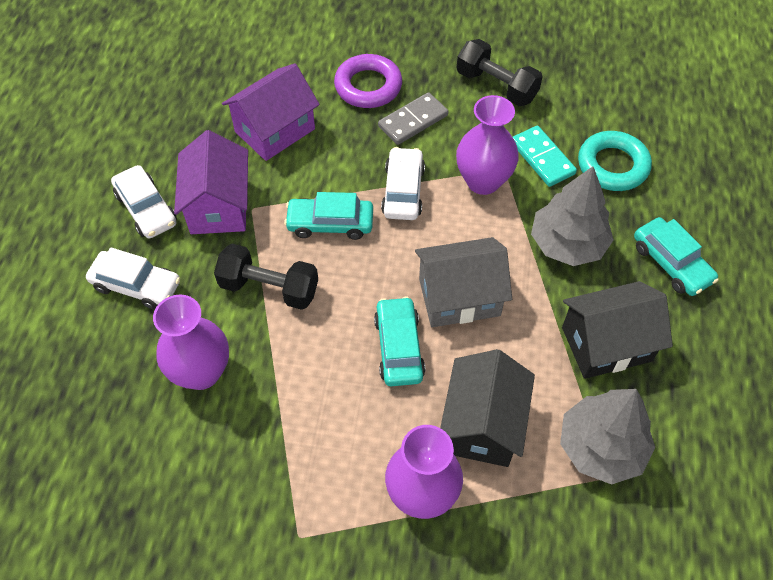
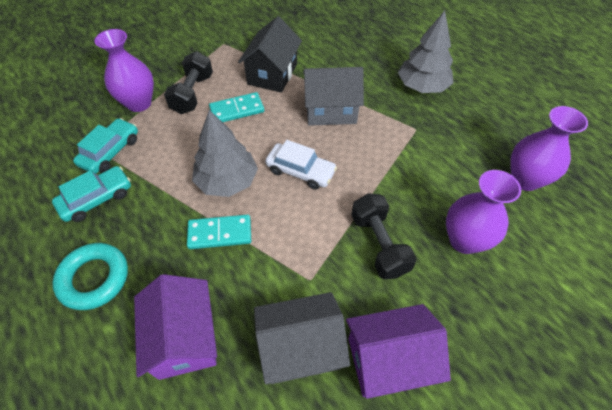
black house: [440,349,535,467] [562,281,673,379] = 2 -> [238,16,302,93] = 1
grey domino: [378,92,448,145] = 1 -> none = 0
grey house: [415,237,512,327] = 1 -> [254,292,350,384] [303,67,364,126] = 2
purple ring: [334,54,402,108] = 1 -> none = 0
turquoise car: [284,192,373,240] [374,297,425,386] [634,217,718,296] = 3 -> [52,166,131,222] [73,118,138,174] = 2
turquoise domino: [513,126,577,187] = 1 -> [187,215,251,249] [209,92,264,122] = 2
white car: [86,247,180,310] [111,165,177,238] [381,147,425,220] = 3 -> [265,140,337,190] = 1

